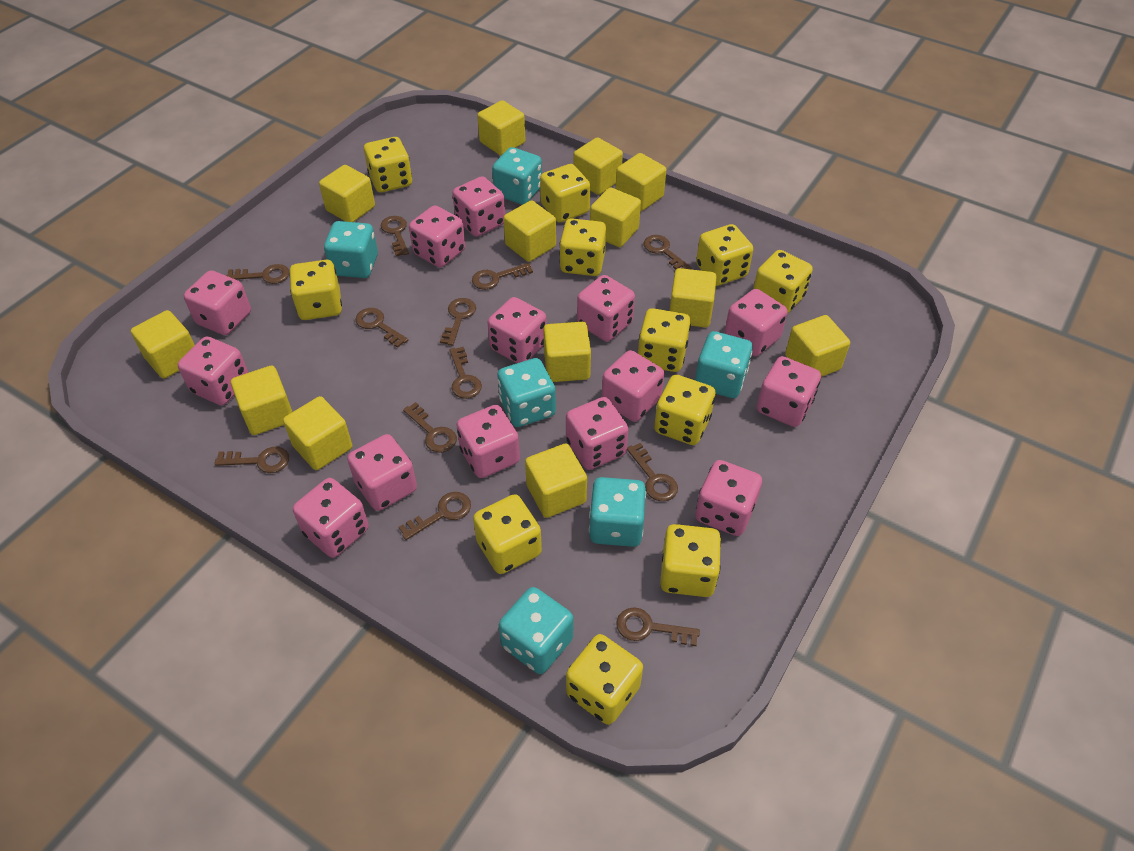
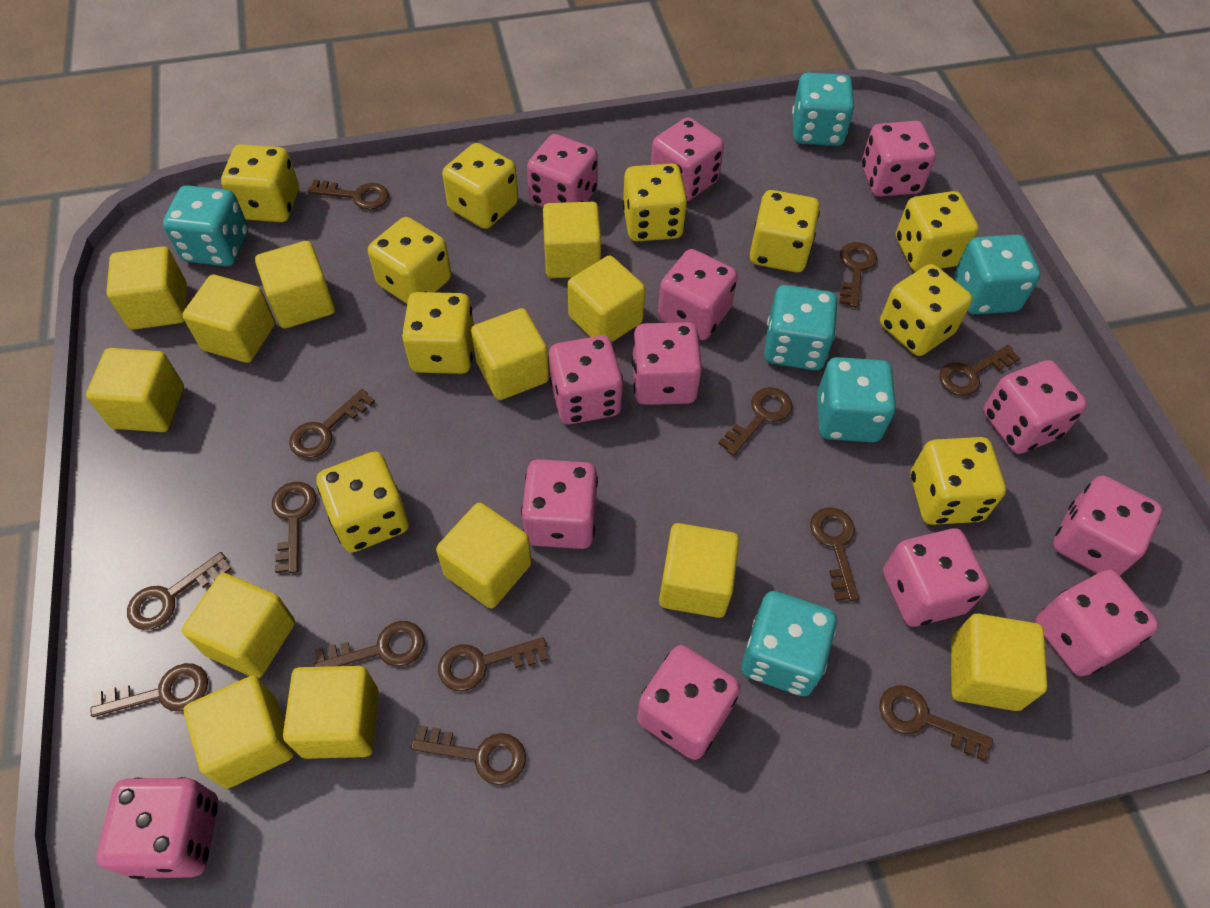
brown key: [214,447,289,473] [226,264,290,284] [355,308,408,348] [381,216,409,256] [399,492,471,540] [403,402,457,453] [440,298,476,346] [450,347,482,399] [472,263,533,290] [616,607,700,646] [627,443,678,501] [643,235,692,270] = 12 -> [91,663,208,717] [127,552,232,630] [272,482,316,573] [289,389,375,458] [307,179,389,210] [314,621,425,667] [411,725,526,785] [438,637,548,691] [718,387,792,456] [810,508,859,601] [839,242,877,308] [879,685,993,761] [939,345,1020,396] = 13
pink dice: [178,336,249,405] [184,270,251,335] [293,478,369,558] [347,434,417,511] [409,205,465,268] [452,176,505,237] [456,405,520,478] [488,297,546,363] [566,397,628,470] [577,275,635,342] [602,350,664,422] [695,460,762,536] [724,289,788,356] [757,356,821,427] = 14 -> [96,777,218,879] [521,459,598,549] [527,134,598,207] [549,335,623,424] [632,322,702,405] [637,645,740,760] [651,117,724,201] [658,249,738,340] [862,121,936,197] [883,528,989,627] [983,360,1087,454] [1035,570,1159,676] [1053,476,1163,575] = 13
yellow dice: [290,260,342,320] [364,137,412,192] [473,494,542,574] [540,164,590,222] [559,218,606,276] [566,634,643,725] [638,308,691,372] [654,375,715,445] [660,524,721,597] [696,224,753,286] [753,250,813,314] = 11 -> [221,144,299,222] [317,452,409,553] [368,217,451,304] [402,292,474,374] [442,143,518,229] [623,163,687,241] [750,190,820,272] [880,264,972,356] [896,191,979,272] [911,437,1006,525] = 10

